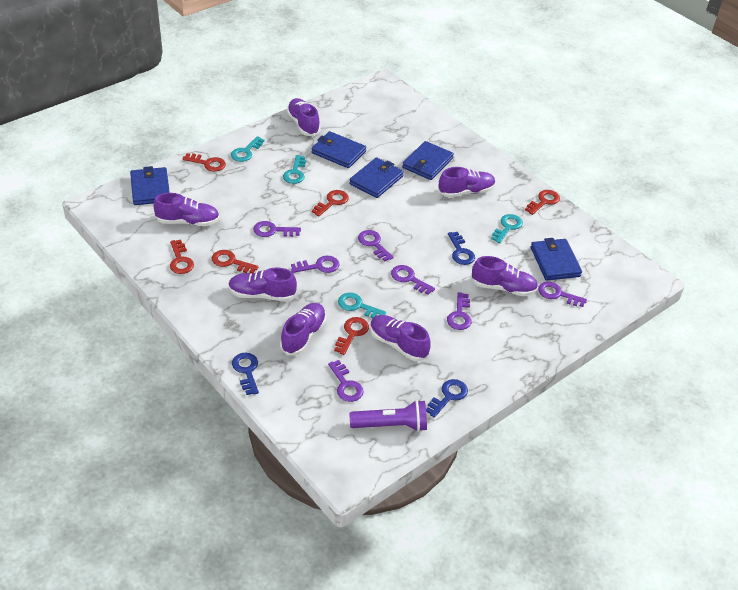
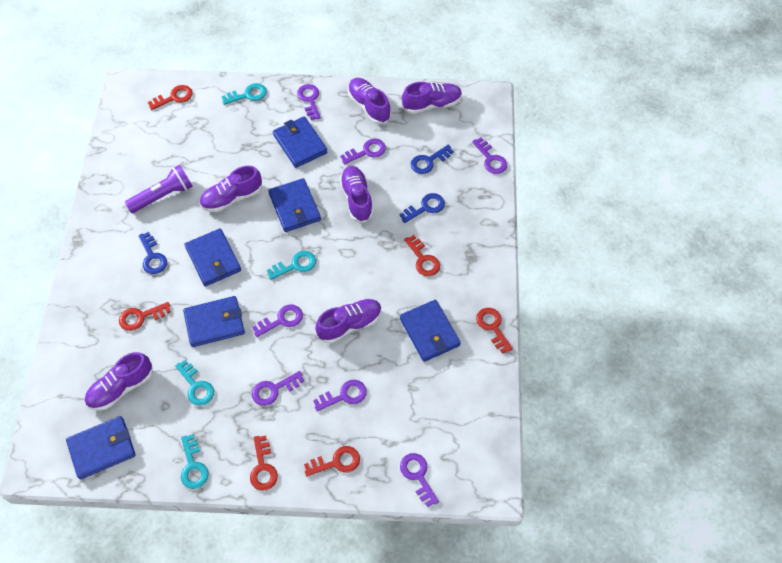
blue wallet: [130,166,170,205] [312,131,366,168] [349,157,404,198] [402,141,454,180] [531,238,582,281] = 5 -> [66,416,136,479] [183,296,245,347] [185,229,241,286] [268,178,321,232] [273,116,327,168] [400,300,461,362] = 6
purple shoe: [153,193,220,226] [228,267,297,301] [280,303,326,355] [287,98,320,136] [370,315,431,361] [438,167,496,197] [471,256,538,296] = 7 -> [85,352,153,411] [200,166,262,212] [315,299,382,343] [340,166,373,223] [348,78,391,124] [402,82,462,114] = 6

